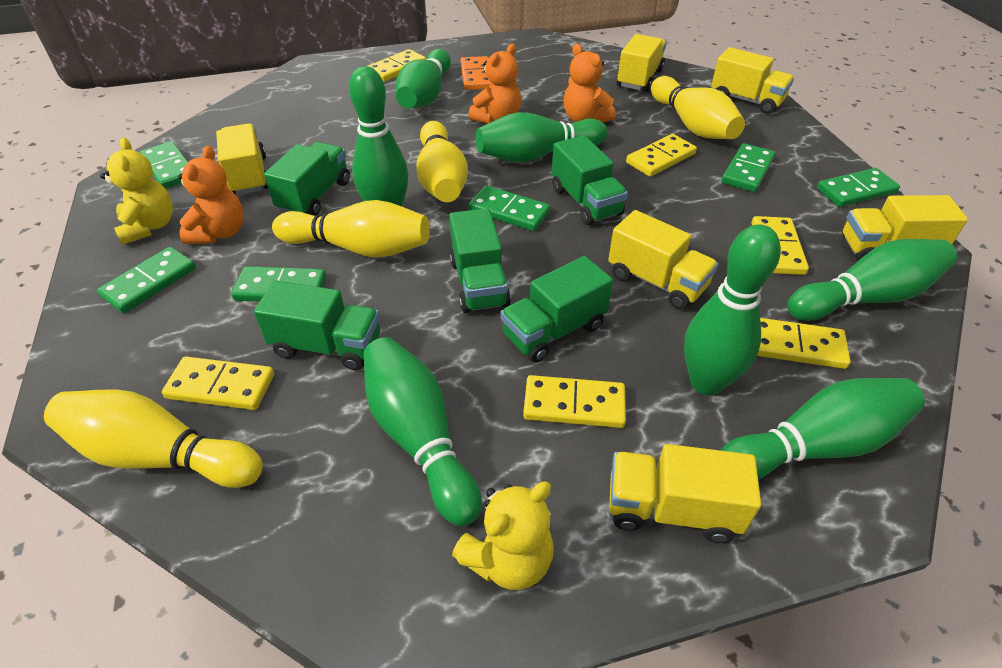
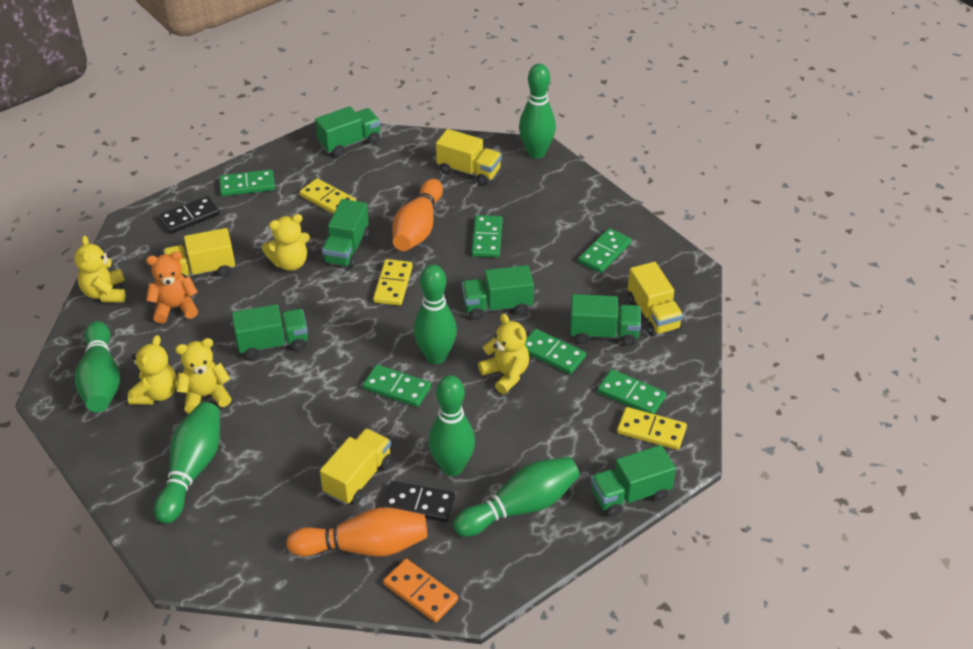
black domino: none = 0 -> [158,196,220,234] [382,481,455,522] = 2
green bowling pin: [349,66,408,206] [363,337,482,526] [396,49,451,108] [476,112,608,163] [684,224,781,396] [721,378,925,480] [787,239,957,321] = 7 -> [74,321,120,412] [154,402,220,524] [414,265,457,364] [429,375,475,476] [453,457,580,537] [519,64,556,159] = 6
green truck: [254,280,380,370] [264,142,350,216] [449,208,511,313] [500,256,613,362] [552,135,628,225] = 5 -> [232,304,308,359] [315,106,381,157] [322,199,369,269] [462,265,534,320] [570,294,641,346] [591,445,676,517] = 6
orange bowling pin: none = 0 -> [286,507,427,557] [392,179,443,251] = 2
orange teddy bear: [178,146,243,244] [468,44,521,124] [564,44,616,122] = 3 -> [146,252,198,323] = 1
yellow bowling pin: [44,389,263,488] [272,200,430,258] [417,121,468,202] [651,76,745,139] = 4 -> none = 0
yellow domino: [162,357,274,410] [368,49,426,82] [523,375,626,428] [626,134,697,177] [751,216,809,275] [757,318,851,369] = 6 -> [299,178,356,214] [373,259,413,306] [617,407,687,450] = 3
yellow teddy bear: [100,138,173,245] [452,482,554,590] = 2 -> [74,235,125,303] [128,335,177,405] [175,338,232,414] [262,214,310,271] [478,314,529,394] = 5
yellow truck: [216,123,268,195] [608,210,718,310] [609,444,761,543] [617,34,667,92] [711,47,794,114] [842,195,968,261] = 6 -> [163,228,235,278] [320,428,392,505] [436,129,502,186] [628,262,683,336] = 4

